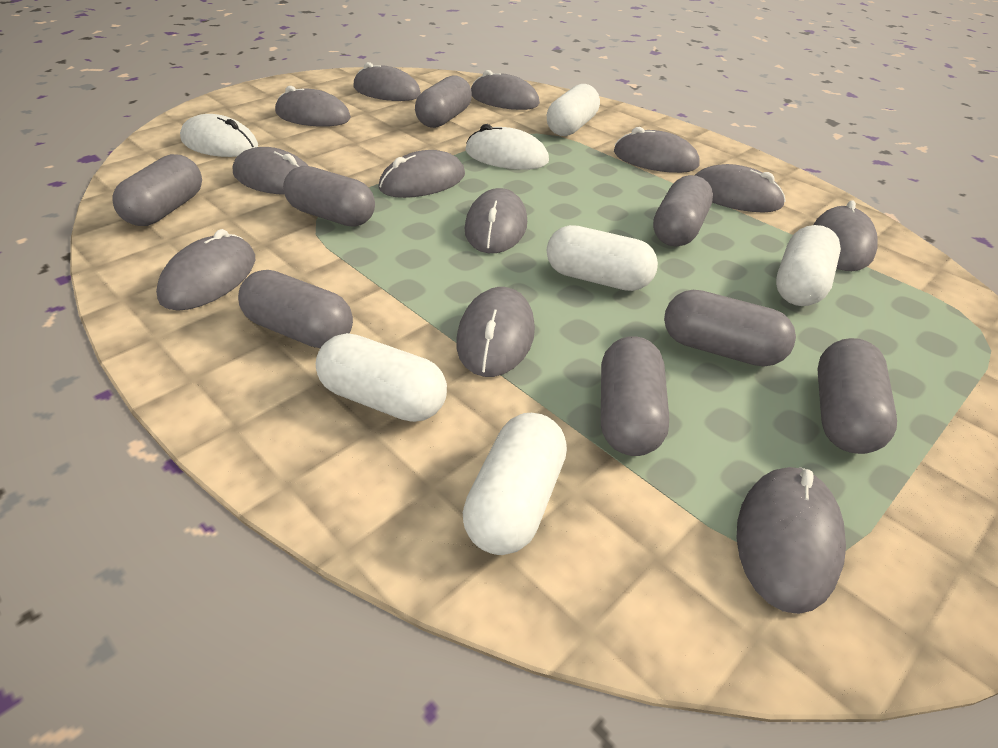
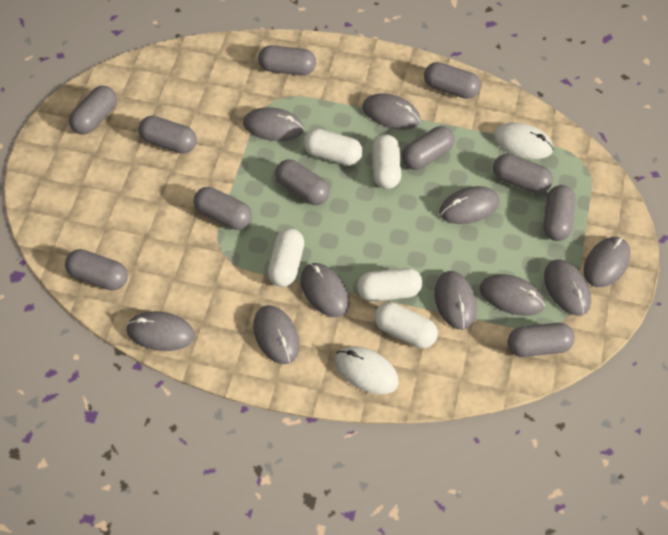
grey capsule: [112,154,202,226] [238,270,353,348] [283,166,375,226] [415,76,472,128] [601,336,669,456] [653,175,713,246] [664,290,796,366] [817,338,897,454] = 8 -> [65,249,128,291] [69,86,117,135] [139,116,197,154] [193,187,252,230] [258,45,316,75] [275,159,330,205] [402,126,454,170] [424,62,481,99] [493,154,553,194] [508,323,575,357] [543,185,575,241] = 11
grey mouse: [156,229,255,311] [232,147,308,195] [275,86,351,127] [353,62,421,101] [378,150,465,198] [456,287,535,377] [464,188,527,253] [471,70,540,110] [614,127,700,173] [695,164,786,212] [737,467,846,614] [814,200,878,271] = 12 -> [126,311,195,351] [243,107,304,141] [253,305,300,364] [301,263,350,317] [362,94,420,130] [435,271,477,330] [439,186,499,224] [480,274,545,316] [544,259,591,316] [584,237,631,287] = 10

